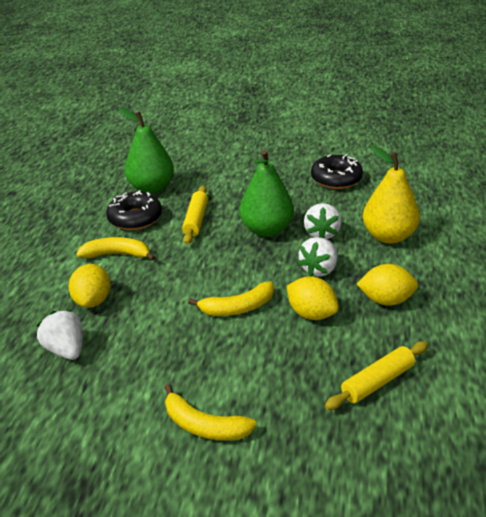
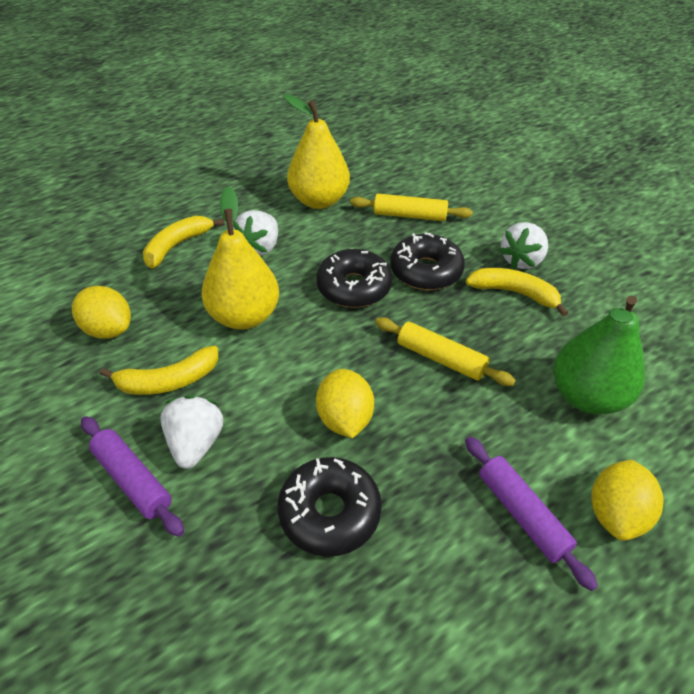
black donut: [106,190,162,230] [311,154,363,189] = 2 -> [277,457,382,557] [316,249,393,308] [390,232,465,290] = 3
green pear: [118,108,174,194] [239,150,294,237] = 2 -> [553,296,645,414] = 1
purple rolling pin: none = 0 -> [81,416,184,537] [465,436,598,591] = 2
yellow pear: [363,145,420,244] = 1 -> [201,187,279,330] [284,94,350,209] = 2

